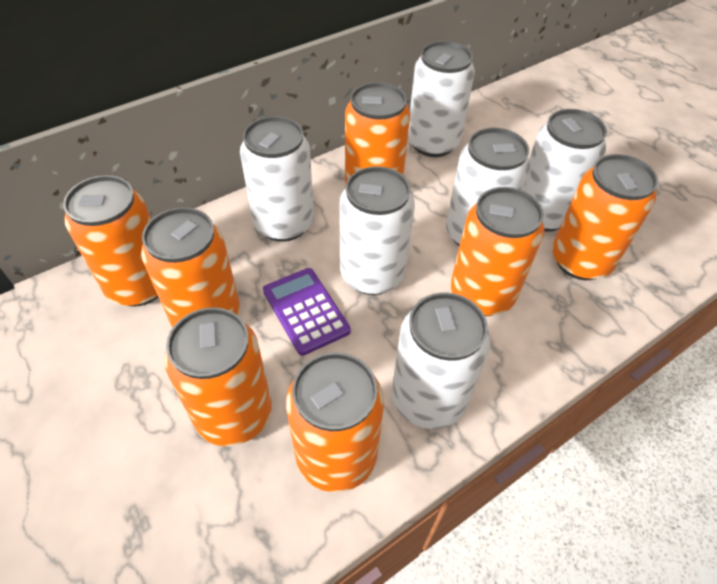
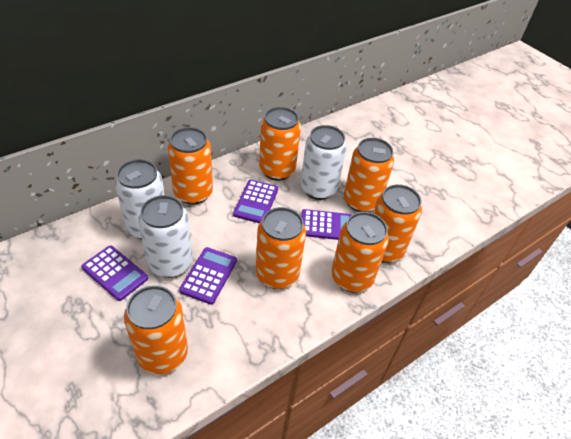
purple calculator: [263,268,351,356] = 1 -> [81,245,148,301] [179,247,237,304] [233,180,278,223] [301,209,352,240] = 4
white can: [240,116,314,242] [339,166,415,295] [392,292,490,429] [408,41,475,157] [446,127,530,246] [523,109,607,232] = 6 -> [115,159,165,239] [138,195,193,278] [301,125,347,200] = 3

